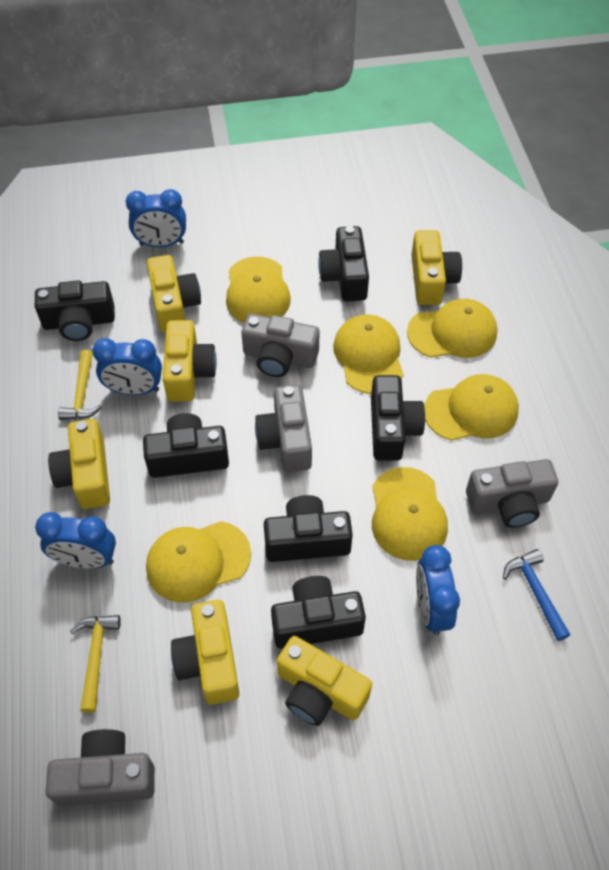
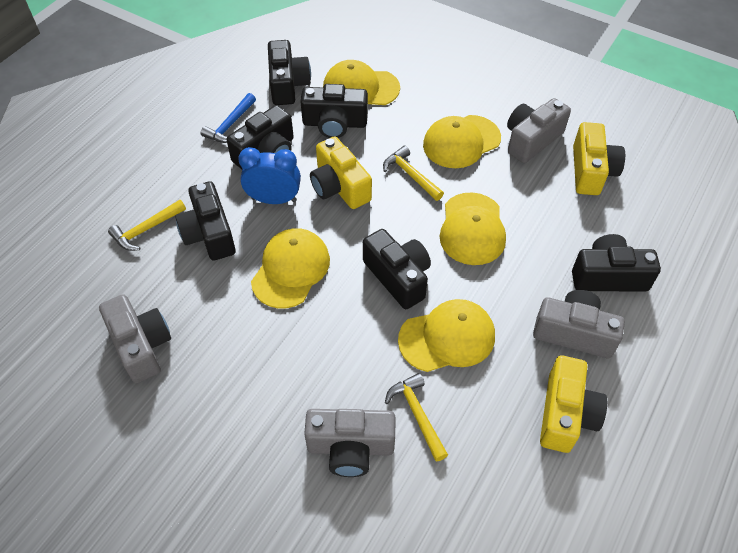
blue clock: [35,512,116,569] [92,338,162,395] [126,189,186,247] [416,545,460,635] = 4 -> [238,147,301,204] = 1
yellow camera: [48,419,110,509] [147,255,201,333] [163,320,217,402] [171,600,239,705] [277,636,372,726] [411,230,462,305] = 6 -> [310,136,372,209] [540,355,607,453] [573,122,625,195] = 3
yellow cap: [146,521,251,602] [226,256,291,323] [333,314,404,394] [372,467,448,561] [407,299,497,358] [424,374,519,441] = 6 -> [251,228,330,308] [323,60,400,105] [398,299,495,372] [423,115,501,168] [439,193,506,265] = 5
yellow hammer: [58,350,102,420] [70,615,121,713] = 2 -> [108,200,186,251] [383,146,444,201] [385,373,448,462] = 3

